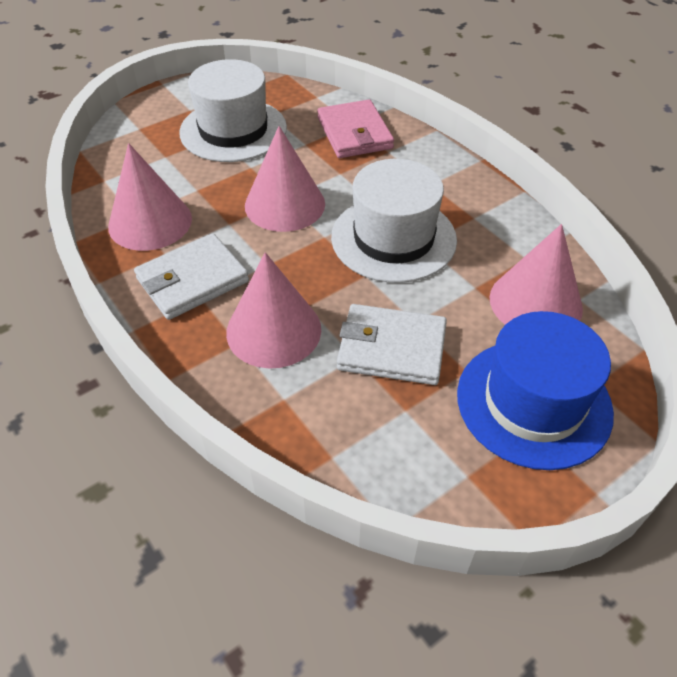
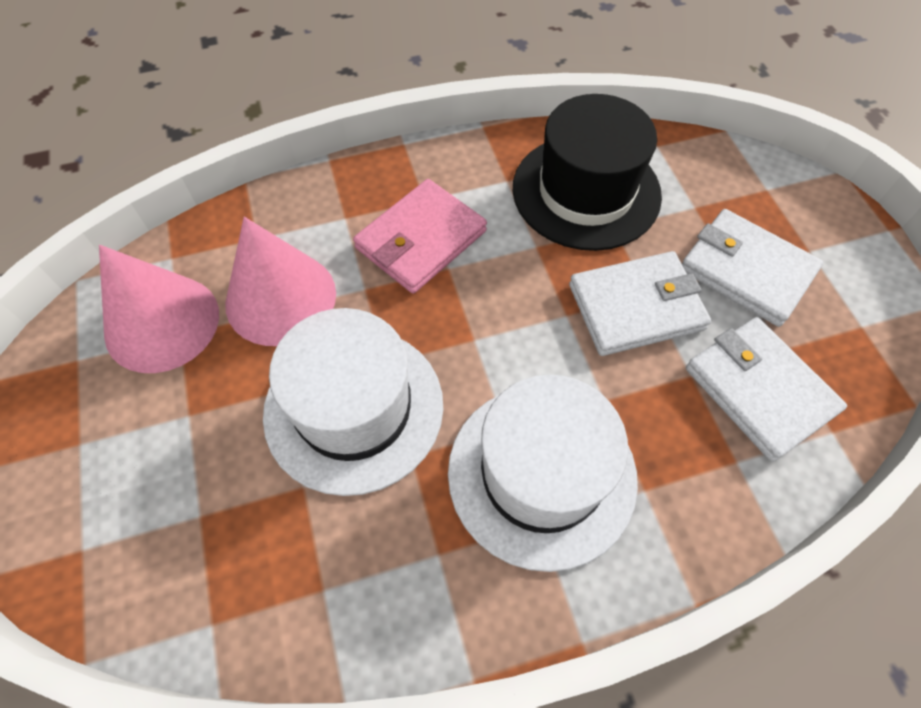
black hat: none = 0 -> [513,94,662,251] = 1
blue hat: [457,311,614,470] = 1 -> none = 0
pink cone: [108,143,192,251] [226,252,321,369] [245,126,325,232] [490,224,583,325] = 4 -> [99,245,219,373] [225,217,336,346] = 2
white wallet: [134,233,249,320] [337,304,447,385] = 2 -> [569,251,712,356] [682,209,823,327] [686,317,847,462] = 3

